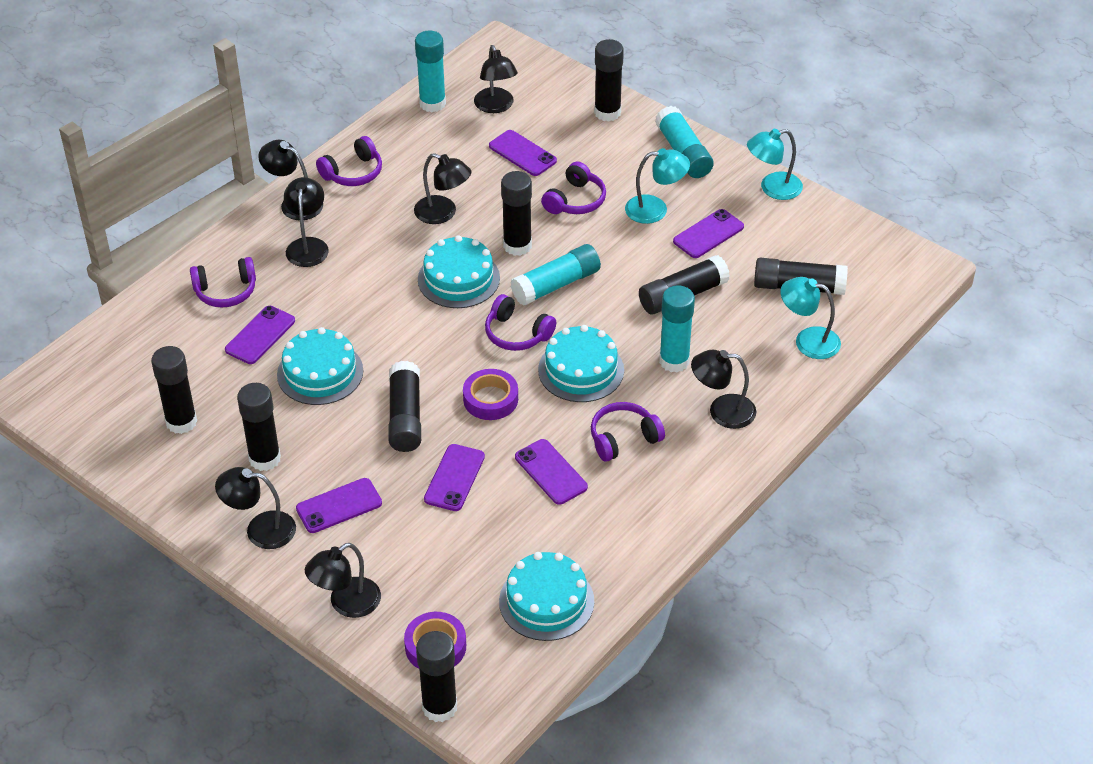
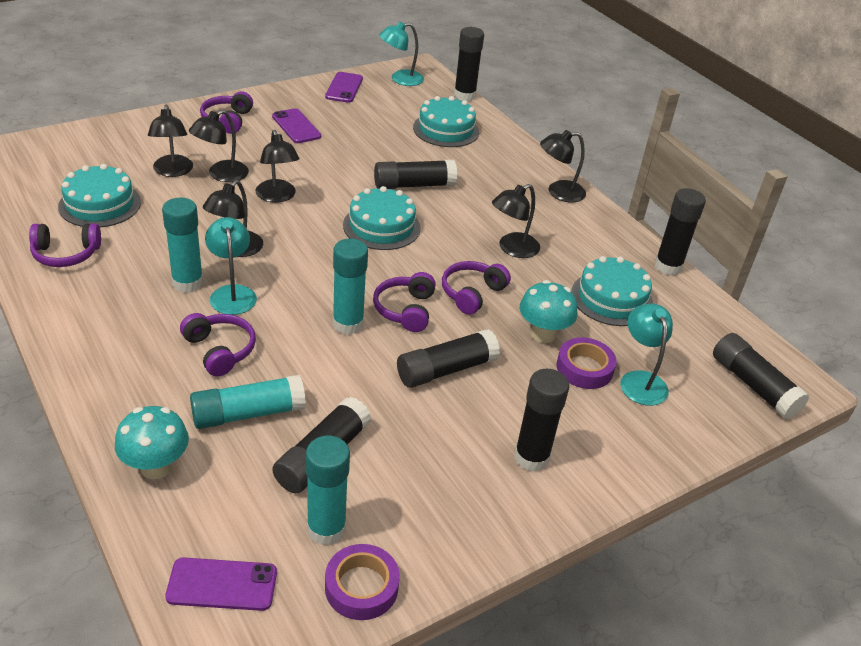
black glue stick: [151,346,197,434] [237,383,281,471] [388,361,421,452] [416,631,457,722] [501,171,532,256] [594,39,624,122] [639,255,730,314] [754,258,848,295] = 8 -> [272,397,371,494] [374,160,457,189] [397,329,500,388] [454,27,484,101] [514,369,569,472] [655,188,706,276] [713,333,809,419] = 7
black lamp: [215,467,296,549] [258,140,323,220] [284,177,329,267] [305,543,381,618] [414,153,471,224] [474,45,518,113] [691,350,756,429] = 7 -> [148,105,193,177] [189,110,249,182] [203,180,263,257] [255,130,299,203] [492,184,540,258] [540,130,586,202] = 6
purple phone: [225,306,295,364] [296,478,382,533] [424,444,485,511] [489,130,557,176] [515,439,588,505] [673,209,744,258] = 6 -> [165,557,277,611] [272,108,321,143] [325,72,363,103] = 3
turquoise mushroom: none = 0 -> [115,406,189,479] [519,280,577,343] = 2

